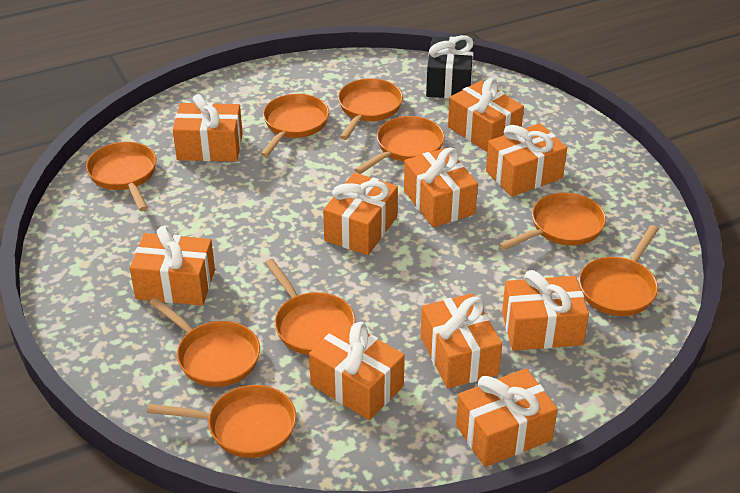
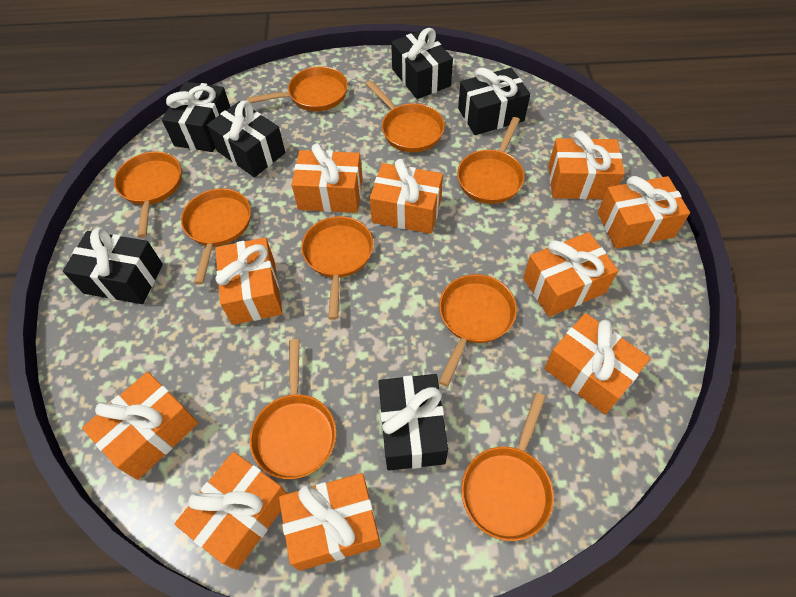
black gift: [426,35,474,99] = 1 -> [63,227,163,304] [162,81,230,152] [207,101,285,177] [378,374,448,471] [391,28,453,99] [458,67,530,135] = 6

